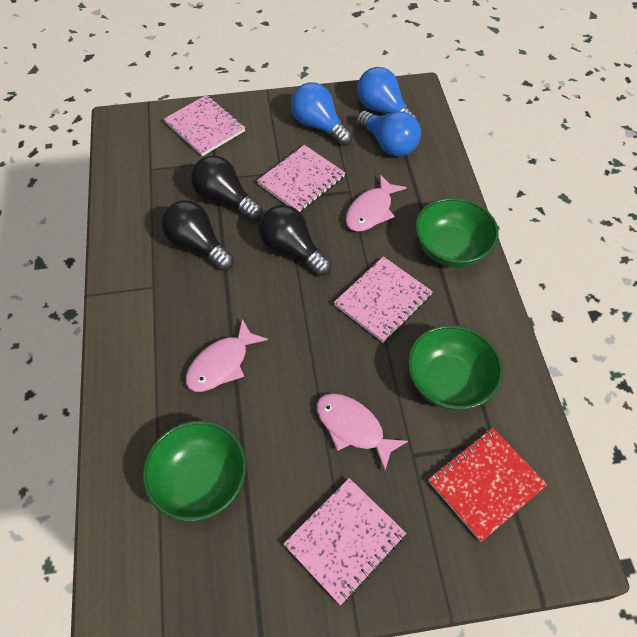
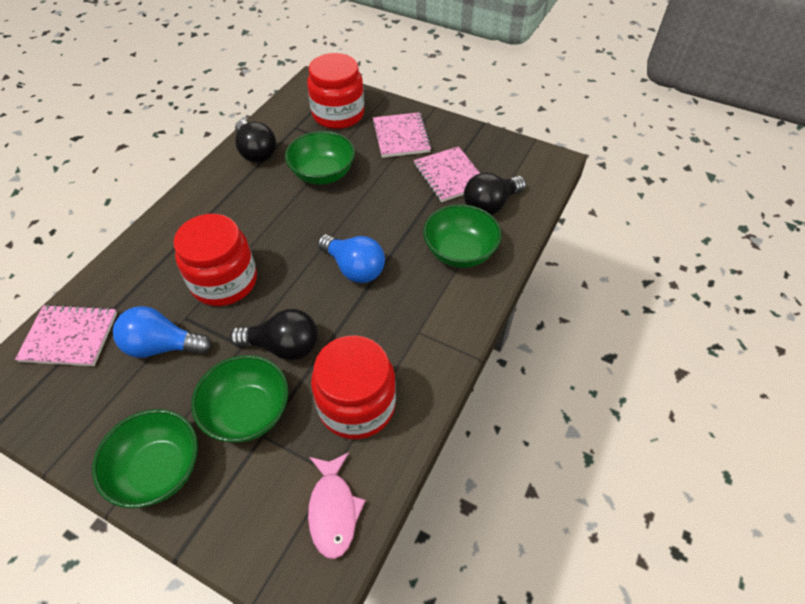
blue light bulb: [291,82,353,146] [356,111,421,156] [357,67,418,121] = 3 -> [113,306,212,358] [318,234,385,283] = 2
green bowl: [142,421,246,522] [407,325,503,410] [415,198,499,267] = 3 -> [92,409,198,508] [191,355,289,443] [285,131,355,185] [423,204,502,268] = 4
pink fish: [186,319,268,392] [317,393,408,471] [346,174,407,232] = 3 -> [308,452,366,559] = 1
pink notebook: [164,95,245,156] [257,145,345,212] [283,478,406,605] [334,256,433,342] = 4 -> [15,304,117,366] [373,112,432,158] [414,146,480,202] = 3
red jar: none = 0 -> [174,214,257,306] [307,53,364,129] [311,335,396,439] = 3
red notebook: [428,428,547,542] = 1 -> none = 0

